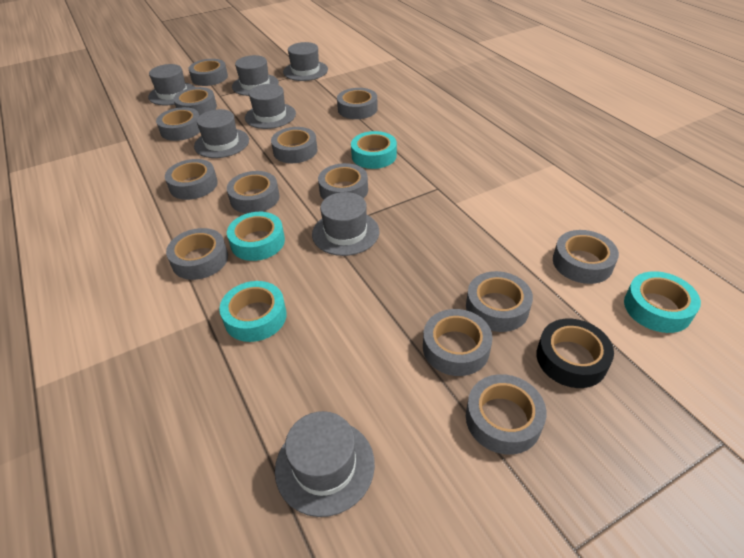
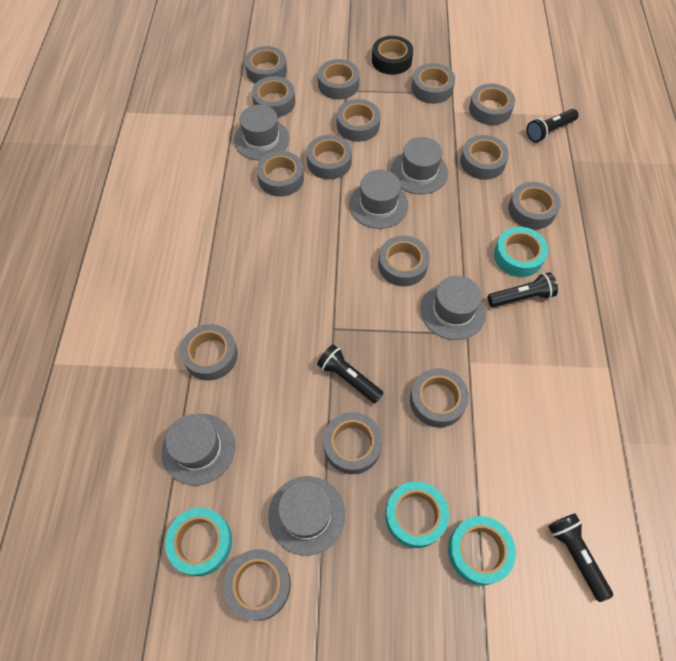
black flashlight: none = 0 -> [317,344,384,403] [488,272,558,307] [527,109,579,142] [548,513,613,602] = 4
grey hat: [148,64,195,105] [194,109,249,158] [232,55,279,96] [245,84,296,129] [275,411,375,517] [283,42,328,81] [312,192,379,256] = 7 -> [162,414,235,486] [234,105,289,160] [268,476,345,556] [349,170,408,229] [391,137,448,195] [421,276,486,340] = 6
grey tape: [156,107,200,141] [165,159,218,200] [166,228,228,280] [173,87,217,116] [189,59,228,86] [227,171,280,214] [271,127,318,163] [318,163,368,200] [337,88,378,119] [423,309,493,376] [466,271,533,332] [466,374,546,455] [553,230,619,284] = 13 -> [180,324,238,381] [223,549,291,621] [245,46,287,83] [252,76,295,117] [257,151,304,197] [306,135,352,179] [318,59,360,99] [323,412,382,474] [337,99,381,142] [378,236,430,286] [410,368,469,428] [411,63,455,104] [460,135,509,180] [469,83,515,125] [508,182,561,229] = 15

